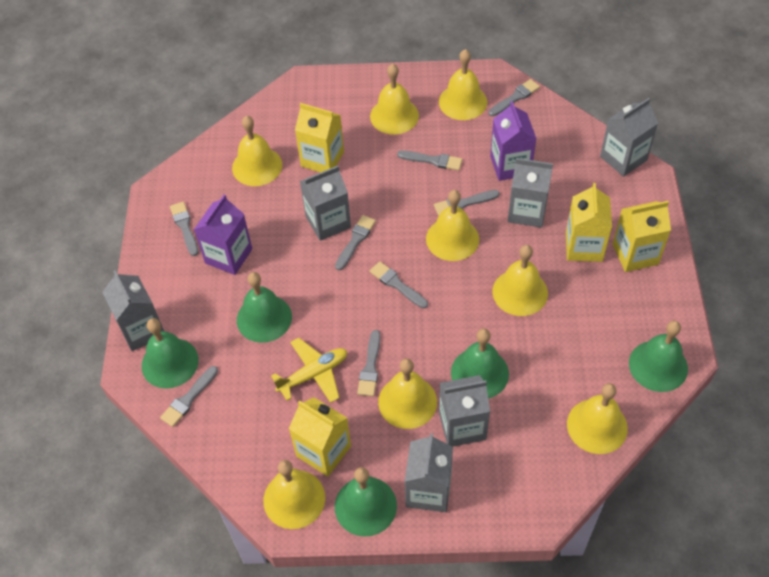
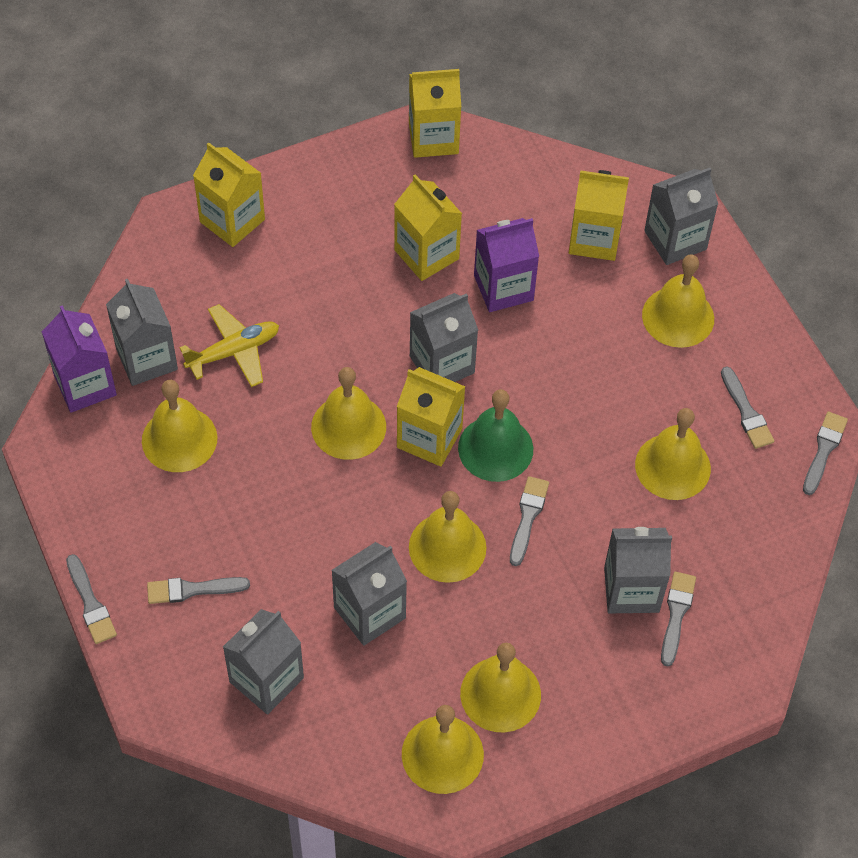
green bell: [142,318,199,388] [237,272,292,343] [335,467,397,537] [451,328,509,398] [629,321,688,392] = 5 -> [458,389,533,482] = 1
grey brush: [160,366,218,427] [170,202,198,256] [335,215,376,270] [357,330,381,396] [370,261,428,308] [397,150,462,171] [434,190,500,216] [489,79,540,116] = 8 -> [66,554,117,644] [147,577,250,604] [510,476,549,566] [661,572,696,667] [721,366,774,449] [803,412,848,495] = 6
yellow bell: [232,116,282,186] [263,460,325,529] [370,64,419,135] [378,358,437,429] [426,190,479,261] [439,49,487,120] [492,245,548,316] [567,383,628,454] = 8 -> [142,380,217,472] [311,367,386,460] [402,705,484,794] [409,491,487,583] [460,643,541,732] [635,408,711,500] [642,255,714,348] = 7
yellow carton: [289,397,351,477] [295,103,344,172] [566,183,612,262] [613,201,671,272] = 4 -> [193,142,265,247] [394,174,462,281] [397,367,465,466] [409,69,461,158] [569,170,629,261] = 5

